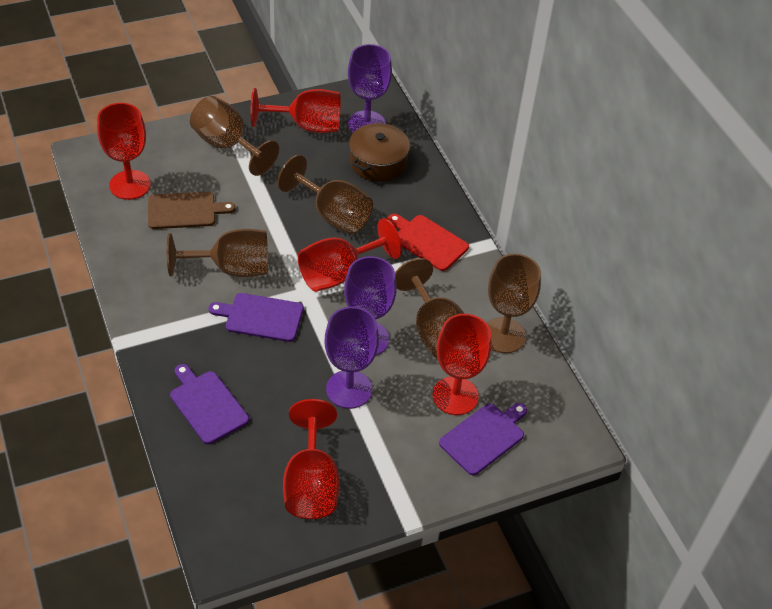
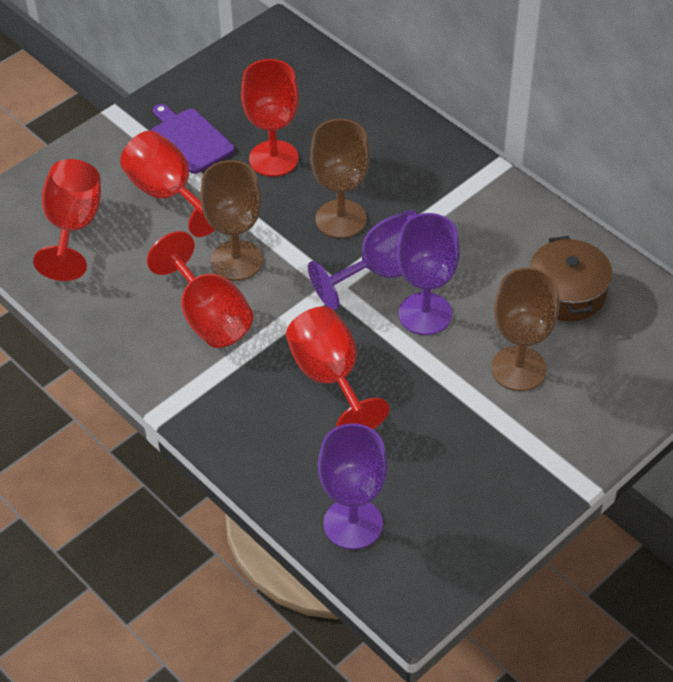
brown cutting board: [148,192,236,229] = 1 -> none = 0
brown goblet: [167,229,268,277] [190,96,279,176] [277,155,373,234] [395,258,464,358] [487,254,541,353] = 5 -> [200,160,263,281] [310,119,370,238] [491,268,560,391] = 3
purple cutting board: [170,364,249,444] [208,293,303,342] [439,403,527,475] = 3 -> [151,104,235,174] = 1
red cutting board: [388,214,469,271] = 1 -> none = 0

